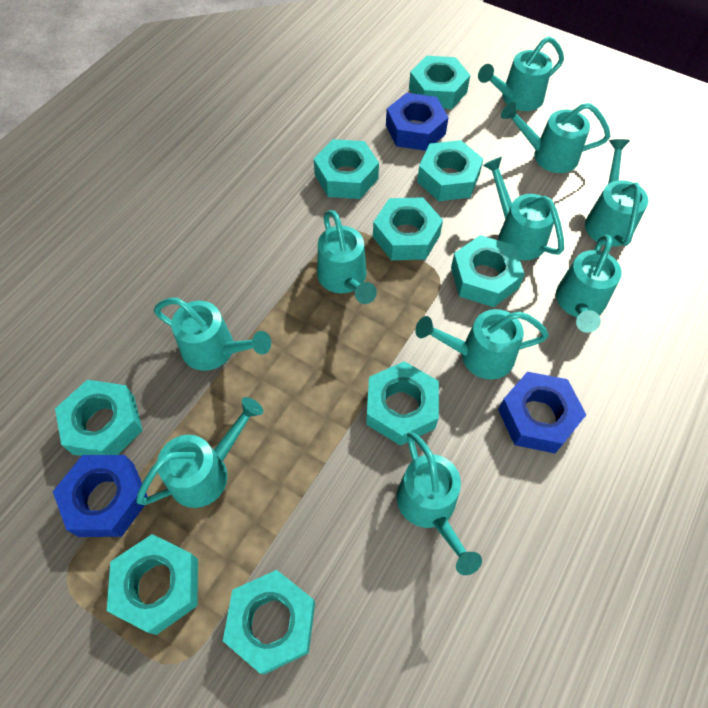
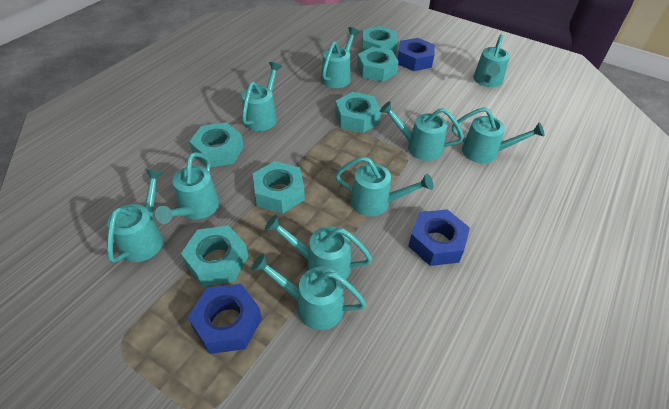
turquoise nut: [55,380,143,456] [107,534,198,635] [223,570,315,674] [314,139,379,199] [366,361,439,446] [373,197,443,260] [409,56,470,109] [417,140,483,201] [451,235,525,307] = 9 -> [181,225,248,287] [189,122,244,167] [253,161,305,213] [335,92,381,133] [357,47,399,82] [362,26,398,54] = 6

